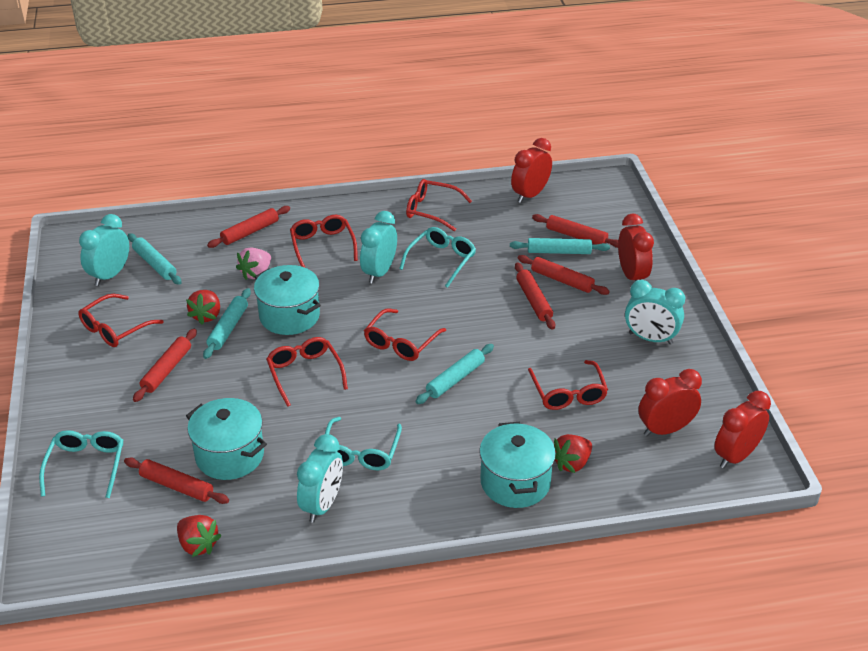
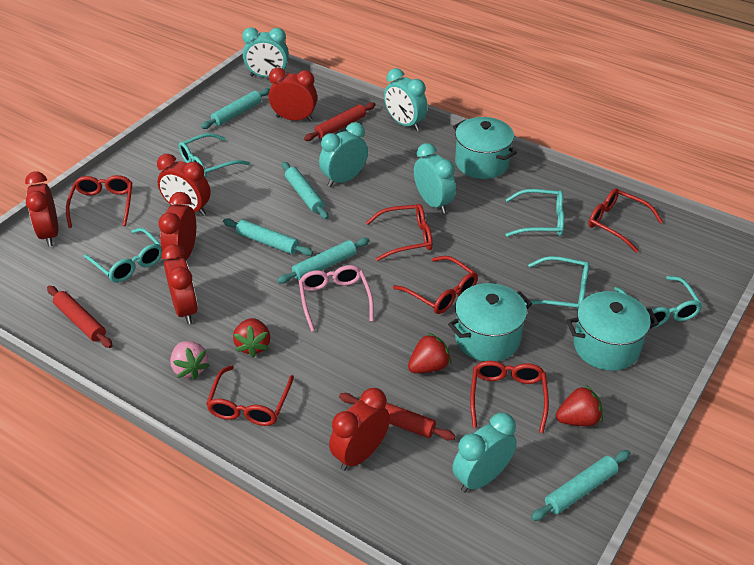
pink glasses: none = 0 -> [299,265,374,332] = 1
red clock: [511,138,552,203] [618,214,654,281] [638,369,702,436] [714,391,771,468] = 4 -> [25,172,58,246] [157,154,211,216] [158,192,196,260] [161,244,198,324] [269,68,317,121] [329,388,390,471] = 6
red rolling pin: [124,457,229,504] [133,329,197,402] [207,206,290,248] [515,262,555,330] [518,255,610,295] [532,214,619,248] = 6 -> [47,286,113,348] [304,102,376,141] [339,393,456,441] = 3
turquoise clock: [79,214,129,286] [297,434,343,523] [360,211,397,284] [625,280,685,345] = 4 -> [242,27,289,77] [319,122,368,187] [384,68,428,131] [414,143,456,214] [452,412,517,493] = 5
turquoise glasses: [39,430,123,498] [325,417,402,470] [399,227,476,288] = 3 -> [84,228,162,283] [179,133,250,178] [505,189,564,237] [525,256,589,311] [614,276,703,328] = 5
turquoise rolling pin: [128,233,182,285] [203,288,251,359] [415,344,494,404] [510,238,610,254] = 4 -> [201,88,270,129] [223,218,313,256] [277,238,370,284] [282,162,328,219] [531,450,631,521] = 5

